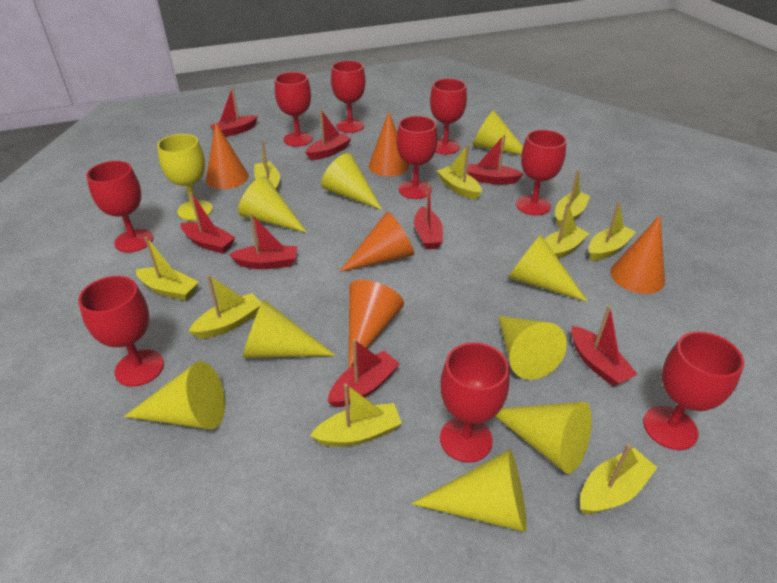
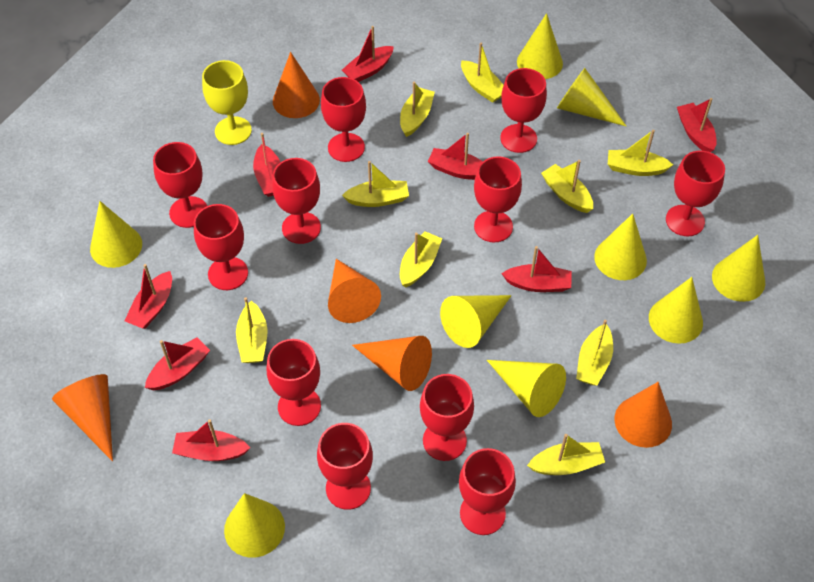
red goblet: [78,276,164,387] [86,161,153,252] [275,72,313,147] [331,61,365,133] [396,116,437,199] [430,79,467,154] [440,342,509,463] [516,130,566,216] [643,331,744,450] = 9 -> [153,142,207,228] [194,204,248,290] [267,339,321,426] [272,158,321,244] [317,423,373,510] [321,77,366,162] [420,374,474,461] [459,448,516,535] [474,156,522,242] [500,68,547,153] [666,151,725,236] = 11

